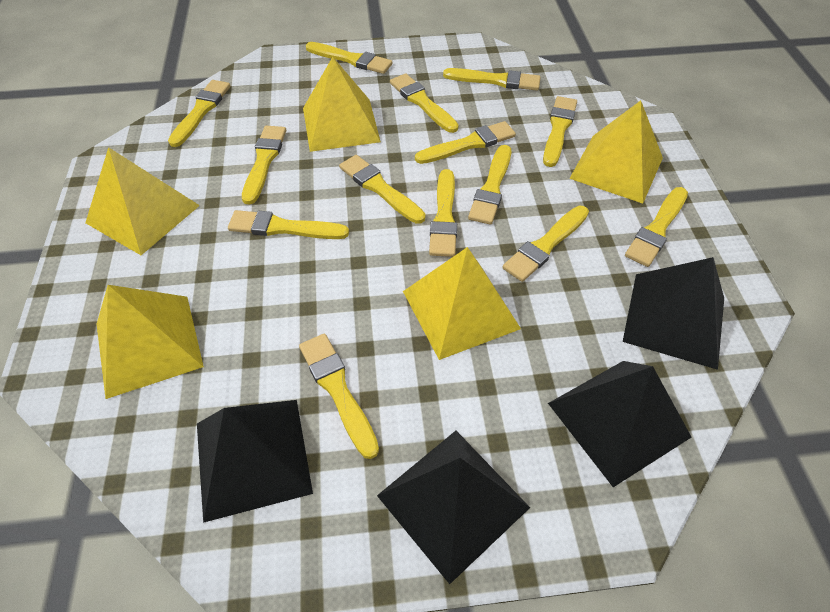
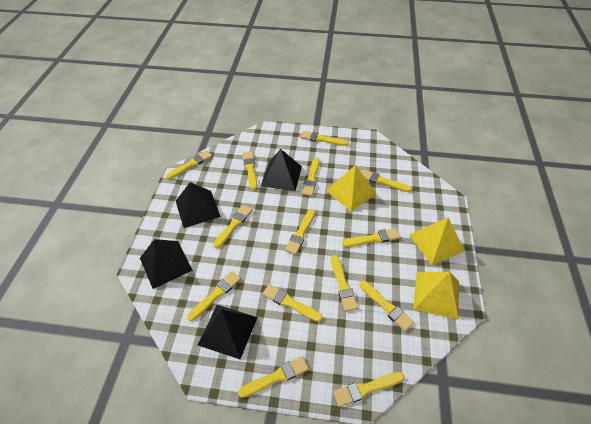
yellow pyramid: [85,147,200,255] [97,285,204,399] [303,57,381,152] [403,247,521,360] [569,100,663,204] = 5 -> [326,165,377,212] [409,217,465,265] [413,272,459,320] = 3

